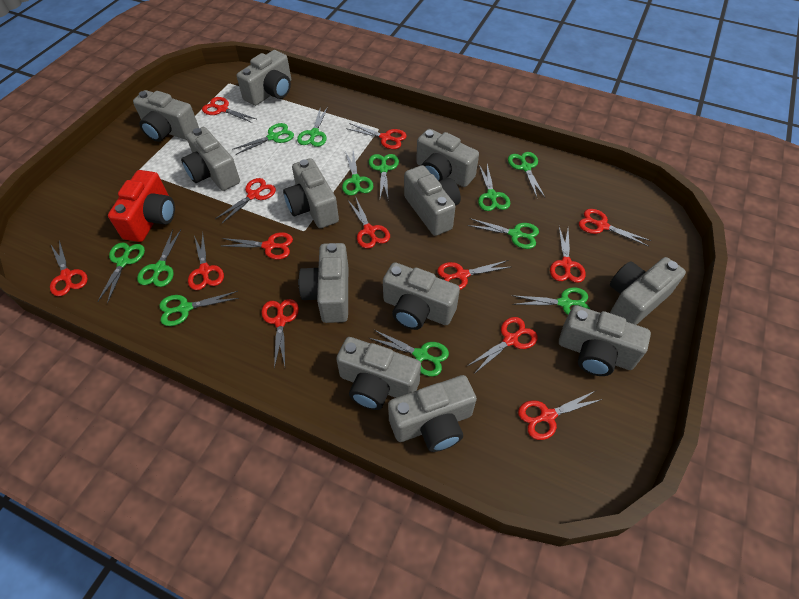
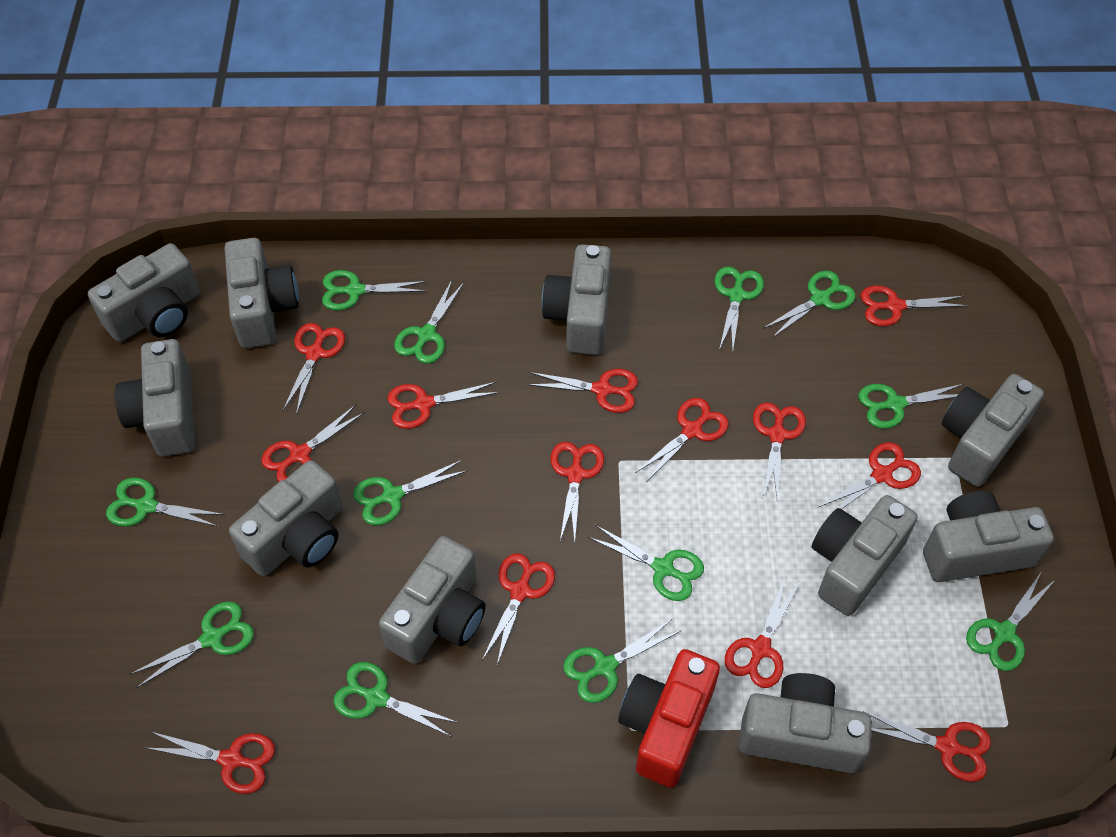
grey camera: [133,90,199,142] [181,127,240,191] [237,50,291,106] [283,158,339,228] [298,243,348,323] [336,337,421,410] [383,262,460,330] [388,375,477,452] [404,165,461,236] [416,129,479,187] [559,305,651,376] [610,257,686,325] = 12 -> [88,243,200,342] [114,339,195,456] [225,238,299,348] [229,460,343,576] [379,536,486,664] [542,244,612,355] [739,673,872,773] [812,495,918,616] [923,490,1054,582] [942,374,1044,487] = 10

